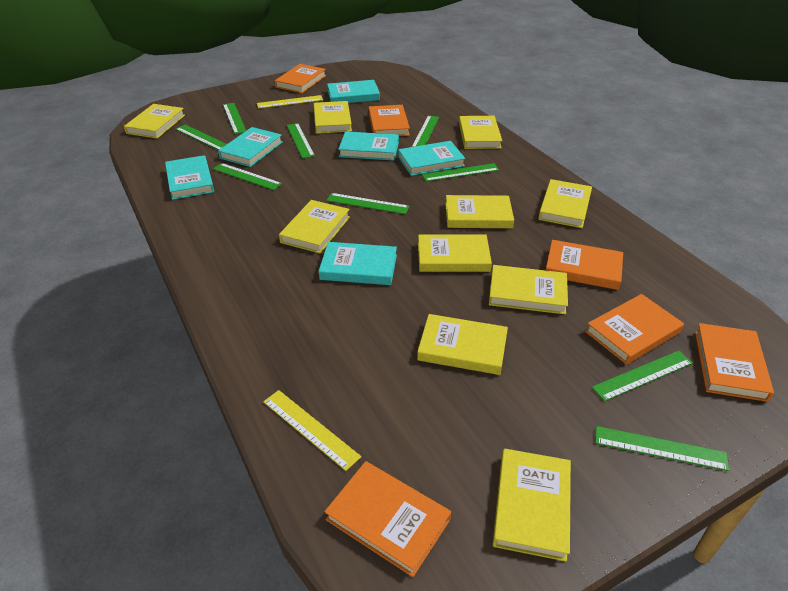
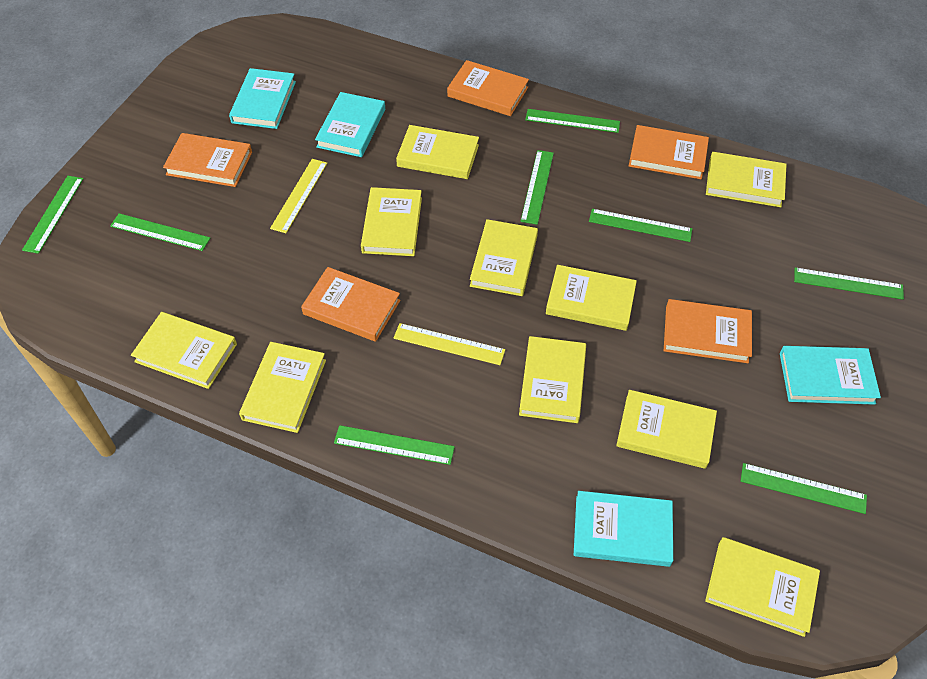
green ruler: [176,125,227,150] [213,163,282,190] [223,103,246,134] [287,123,315,158] [326,193,410,214] [412,115,439,147] [422,163,499,182] [592,350,693,401] [595,426,729,471] = 9 -> [22,176,83,254] [110,213,210,251] [334,425,455,465] [520,150,554,225] [525,109,620,133] [589,209,692,242] [741,463,867,514] [794,267,904,300] = 8
orange book: [275,64,326,93] [324,461,451,577] [369,105,410,136] [545,240,623,290] [585,294,684,365] [695,323,774,402] = 6 -> [163,133,252,187] [301,267,400,342] [447,60,529,116] [629,125,709,179] [664,299,752,363] = 5
turquoise book: [165,155,214,200] [218,127,283,167] [319,242,397,285] [327,80,380,103] [338,131,399,161] [398,141,465,176] = 6 -> [229,68,296,129] [315,92,385,157] [574,491,673,567] [780,346,881,405] = 4

